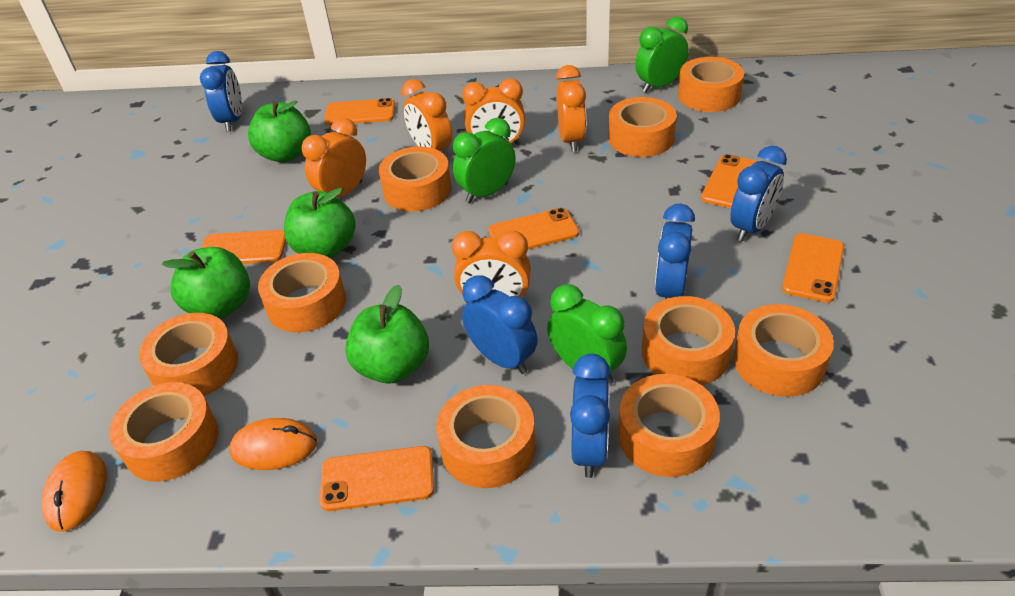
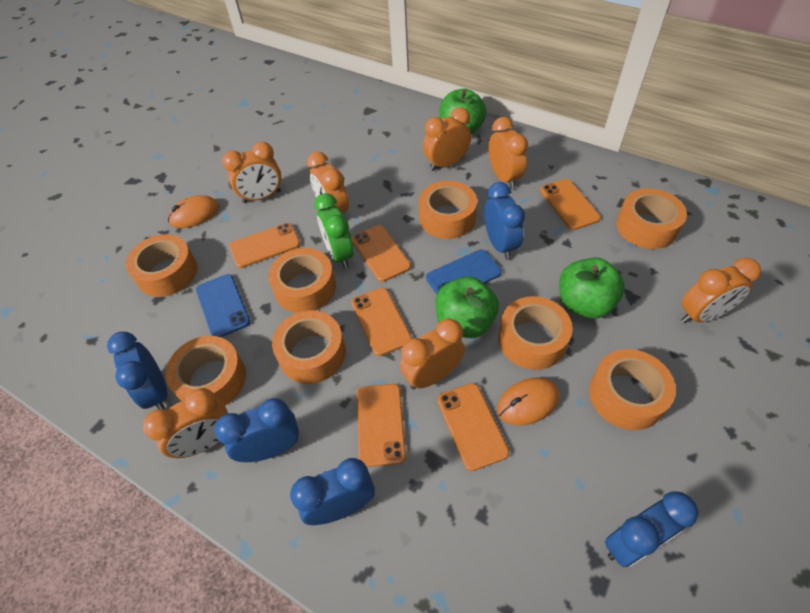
blue phone: none = 0 -> [196,274,250,337] [426,250,502,294] = 2
green apple: [162,247,250,319] [248,100,311,163] [284,188,356,258] [345,285,429,383] = 4 -> [435,277,499,338] [439,89,487,135] [559,257,625,318] = 3
green clock: [453,118,516,203] [547,284,627,385] [635,17,689,93] = 3 -> [314,193,354,269] = 1
orange clock: [302,118,366,197] [402,79,452,155] [452,231,531,303] [462,78,525,145] [556,65,586,152] = 5 -> [143,388,228,458] [222,142,281,203] [307,152,349,213] [400,319,465,390] [423,107,471,171] [489,117,528,189] [681,258,761,323] = 7
orange tape: [109,382,219,482] [139,313,238,396] [258,253,346,332] [379,147,452,212] [436,385,536,488] [608,97,676,157] [618,374,720,477] [642,296,735,385] [678,57,744,112] [733,304,834,397] = 10 -> [126,234,197,297] [165,336,246,405] [268,248,336,313] [272,310,346,384] [419,181,477,239] [498,296,573,370] [589,349,676,430] [616,188,687,249] = 8

